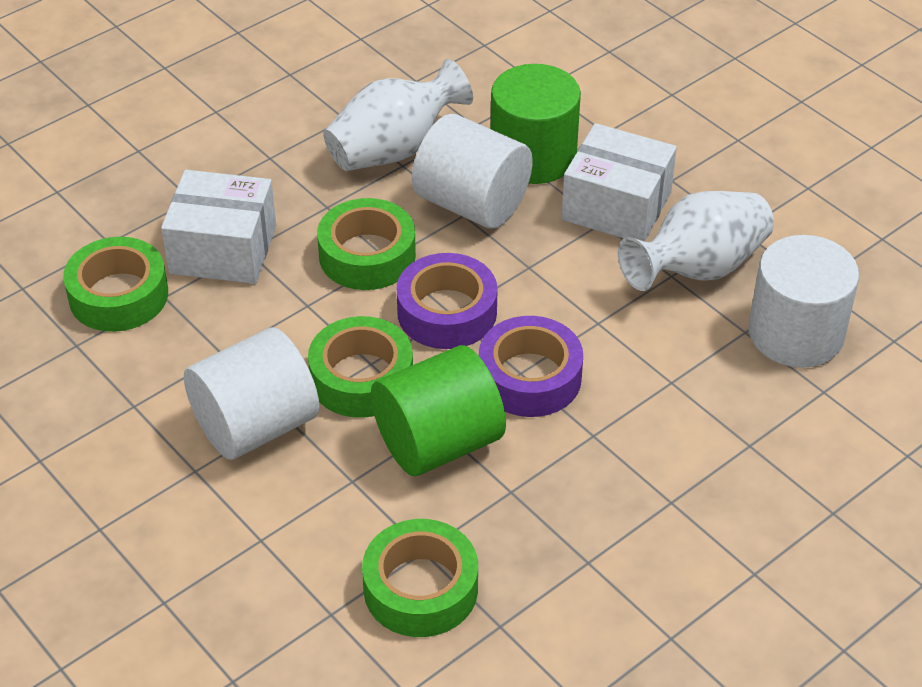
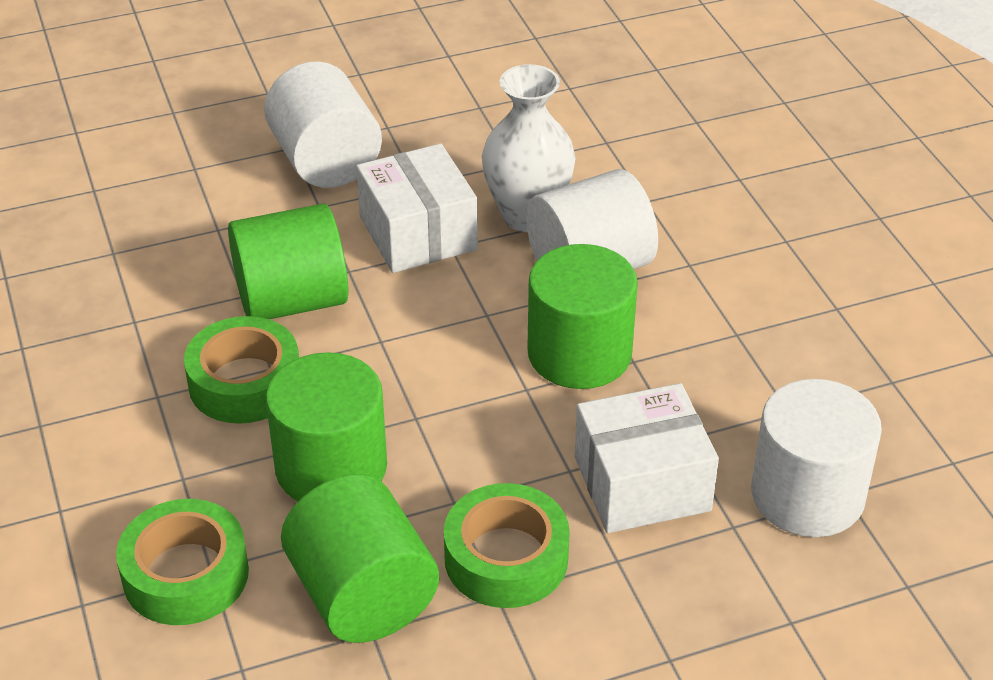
green cylinder: [371,345,506,476] [491,64,581,184] = 2 -> [228,204,348,319] [266,352,387,501] [281,474,439,643] [527,244,638,389] = 4
green tape: [63,237,168,332] [308,316,413,418] [317,198,416,290] [362,519,478,637] = 4 -> [116,499,249,625] [184,316,299,424] [444,483,570,608] = 3
purple tape: [396,253,498,349] [479,316,583,417] = 2 -> none = 0
white vase: [323,59,473,171] [618,191,774,291] = 2 -> [482,64,576,232] = 1

